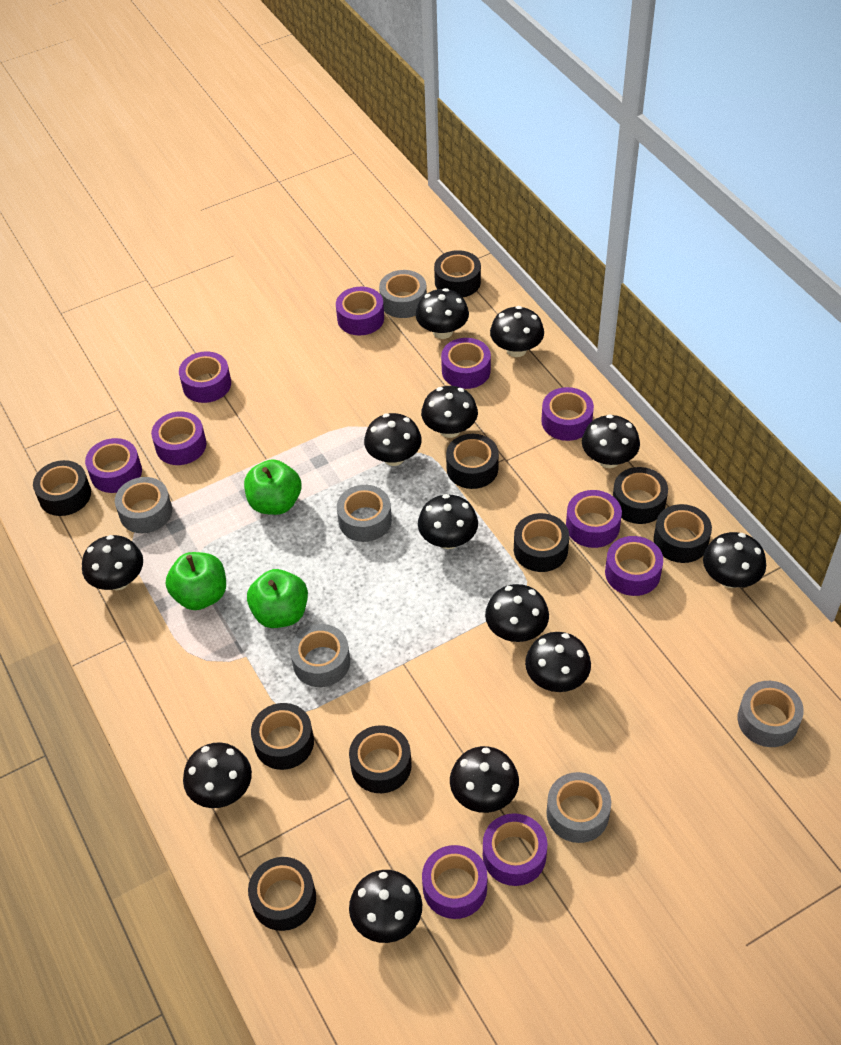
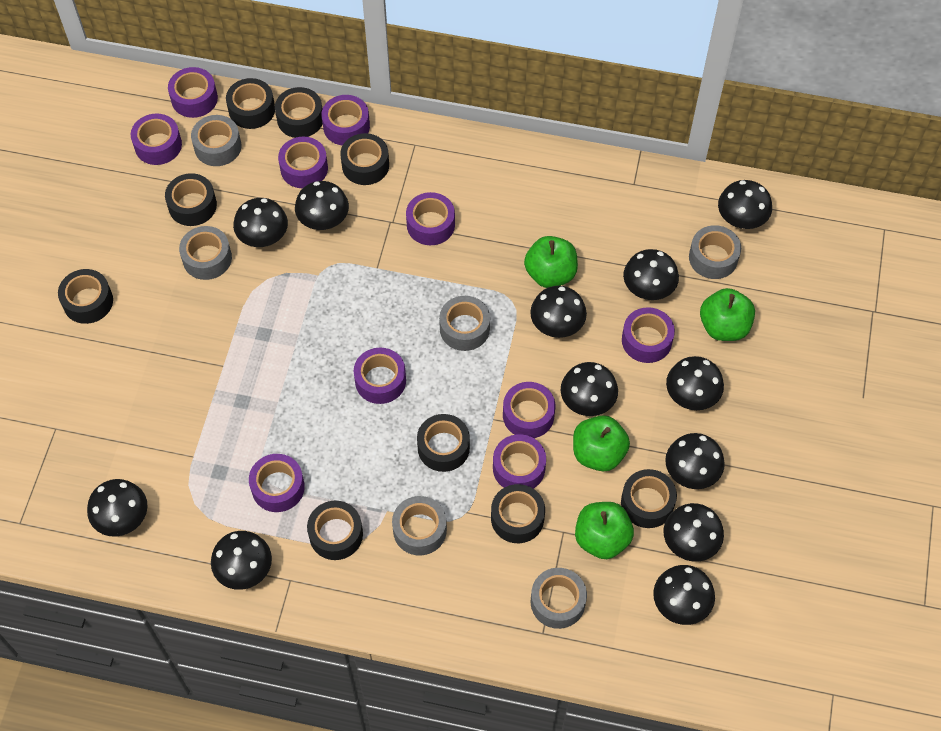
black mushroom: [82,535,143,590] [183,742,252,808] [349,870,422,943] [364,413,422,466] [416,288,469,339] [418,494,478,549] [421,386,478,438] [450,746,519,813] [485,584,549,642] [490,306,544,357] [525,632,591,692] [582,414,640,468] [703,532,766,588] = 13 -> [87,479,148,537] [211,531,272,590] [233,198,288,247] [295,181,349,230] [530,286,587,338] [561,362,618,416] [623,249,679,300] [653,565,715,625] [663,503,724,561] [665,433,725,489] [666,356,724,410] [718,180,772,229] = 12
green apple: [166,552,226,610] [244,459,301,515] [247,569,308,628] = 3 -> [524,236,578,288] [573,415,630,471] [575,502,634,559] [700,288,755,341] = 4

